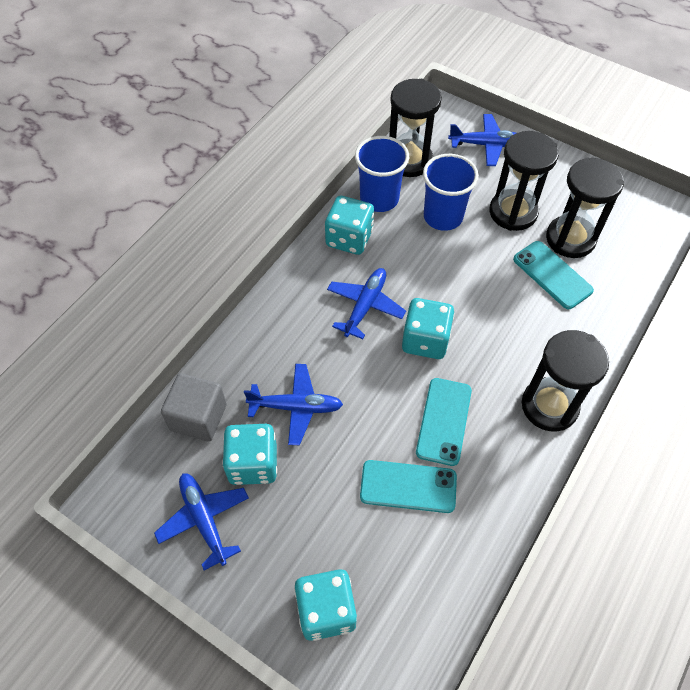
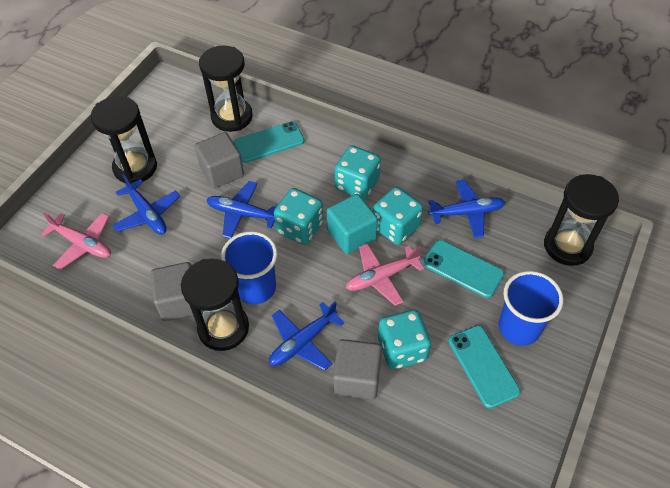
grey cube: [161,373,227,442] = 1 -> [150,262,202,321] [195,132,244,188] [333,339,382,400] = 3
pink plane: none = 0 -> [41,212,111,270] [346,243,424,306] = 2
turquoise cube: none = 0 -> [327,194,378,254] = 1

